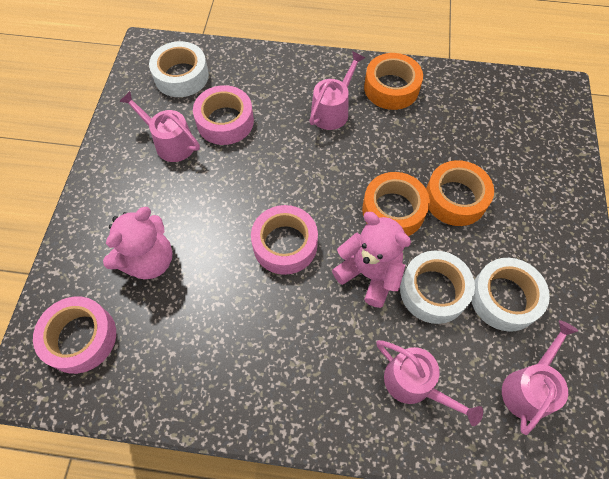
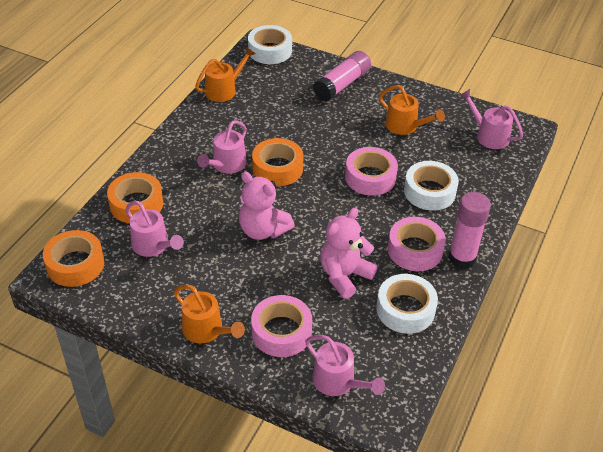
orange watering can: none = 0 -> [174,284,245,343] [195,47,255,102] [379,85,445,135] = 3
pink glue stick: none = 0 -> [313,51,371,102] [448,192,491,269] = 2

